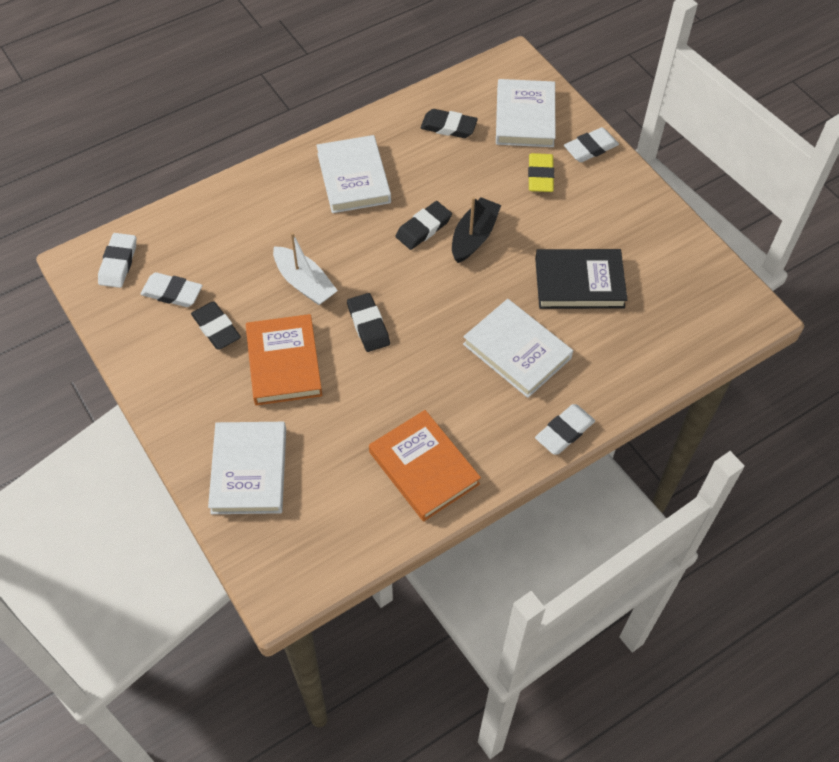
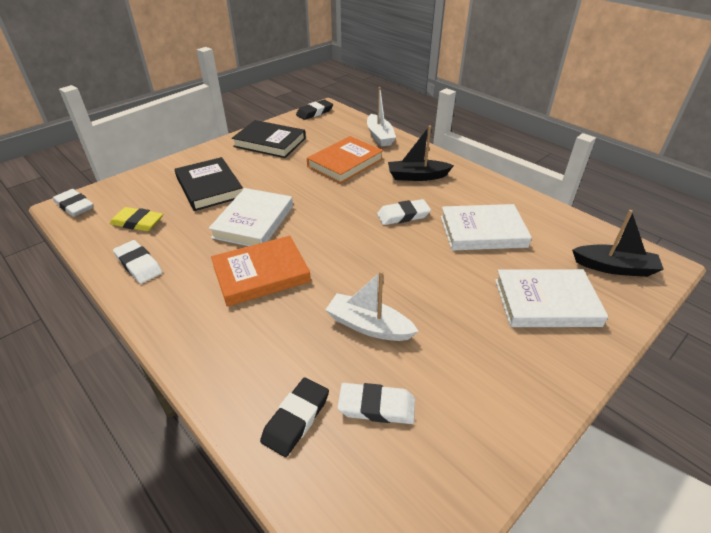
black boat: [452,197,501,263] = 1 -> [388,126,454,181] [572,210,664,277] = 2
black book: [535,249,628,309] = 1 -> [175,157,243,211] [232,120,306,158] = 2
black eraser: [191,302,241,350] [347,293,390,352] [395,201,452,250] [420,109,478,138] = 4 -> [260,377,329,457] [296,100,333,120] = 2
white boat: [273,232,338,305] = 1 -> [325,271,419,341] [367,87,396,146] = 2
white book: [208,422,286,514] [316,135,391,213] [463,299,573,398] [496,79,555,147] = 4 -> [209,188,293,246] [441,204,532,251] [495,269,608,327] = 3

